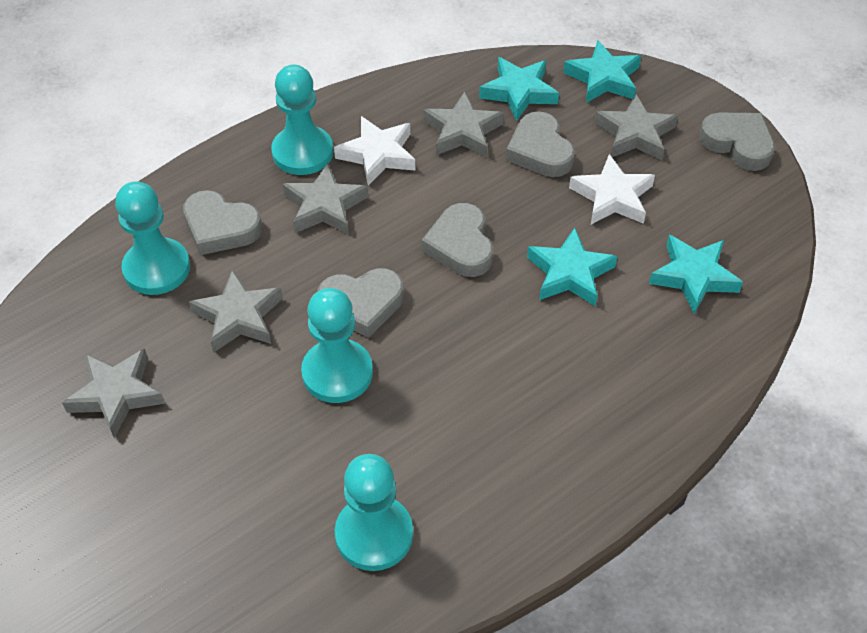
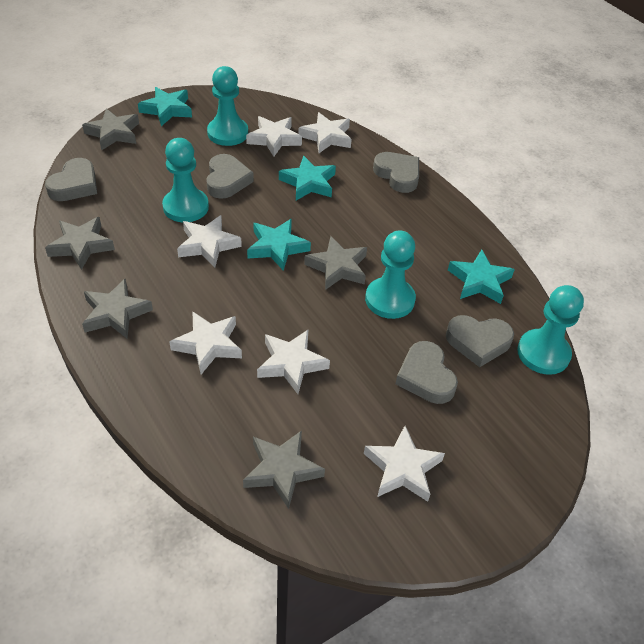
white star: [334,116,416,186] [569,154,655,224] = 2 -> [169,312,242,374] [177,215,242,268] [246,116,302,157] [257,330,330,394] [298,112,352,153] [364,426,445,502] = 6

